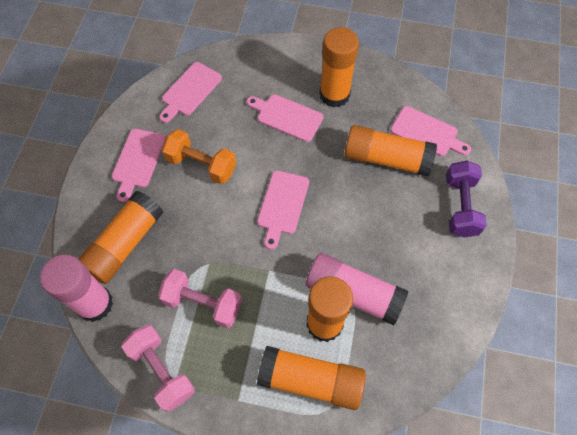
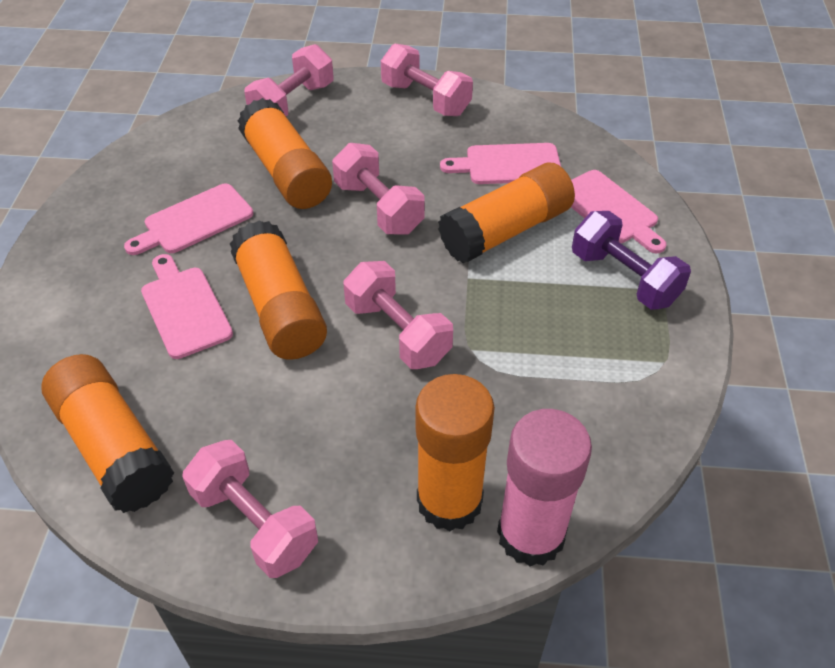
orange dumbbell: [162,129,236,184] = 1 -> none = 0
pink cutting board: [112,129,166,202] [159,62,222,123] [247,94,324,142] [257,171,309,250] [391,106,471,156] = 5 -> [124,183,253,255] [141,254,233,359] [440,143,561,184] [571,170,667,253] = 4
pink dumbbell: [121,325,195,412] [158,269,242,328] = 2 -> [182,440,318,578] [244,44,333,116] [332,143,425,235] [343,261,453,369] [381,44,473,116] = 5
pink glue stick: [40,255,113,322] [306,253,408,326] = 2 -> [497,409,592,567] = 1

